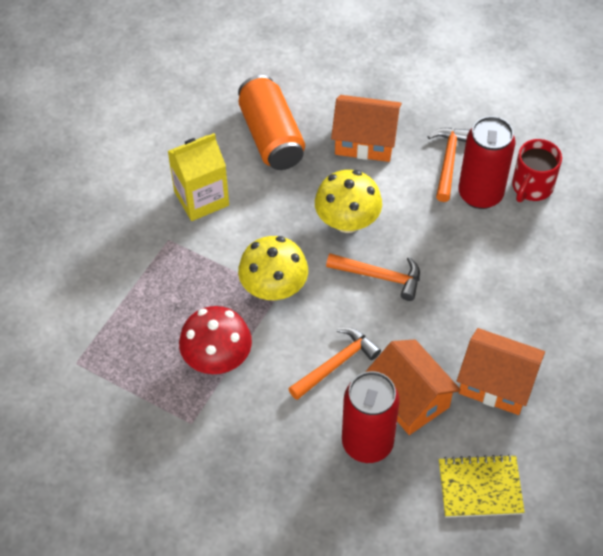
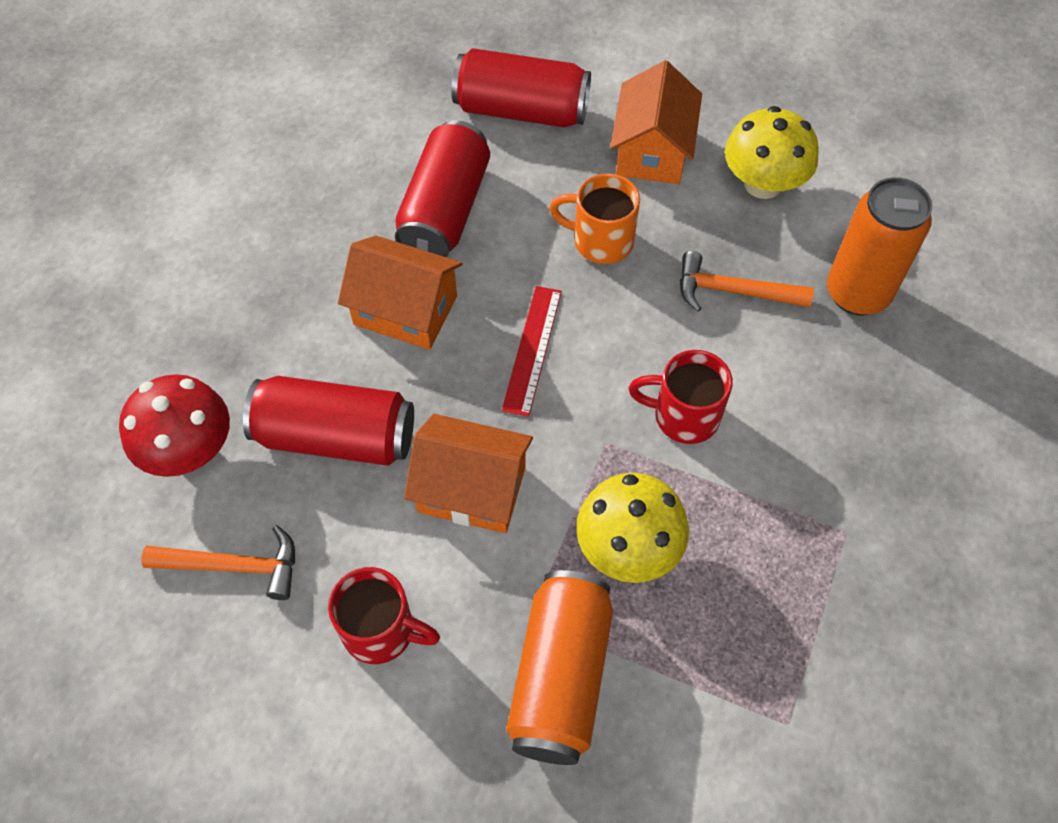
orange can: [238,75,305,170] = 1 -> [506,570,613,765] [827,177,932,316] = 2
orange hammer: [288,327,381,400] [326,253,420,301] [427,128,470,202] = 3 -> [141,525,295,600] [680,251,814,311] = 2
orange mug: none = 0 -> [549,173,640,264] = 1
red can: [342,371,400,463] [458,116,516,209] = 2 -> [243,376,414,466] [395,120,490,257] [451,48,591,128] = 3
red mug: [512,139,562,202] = 1 -> [328,567,440,664] [628,350,733,444] = 2
red ruler: none = 0 -> [502,286,562,417] = 1
yellow carton: [168,133,229,221] = 1 -> none = 0
yellow notebook: [439,454,525,518] = 1 -> none = 0

